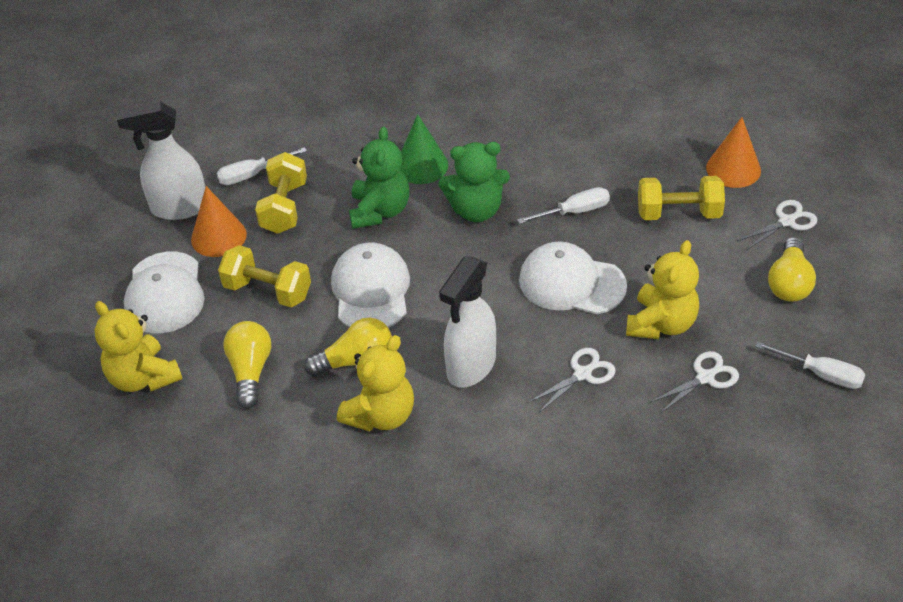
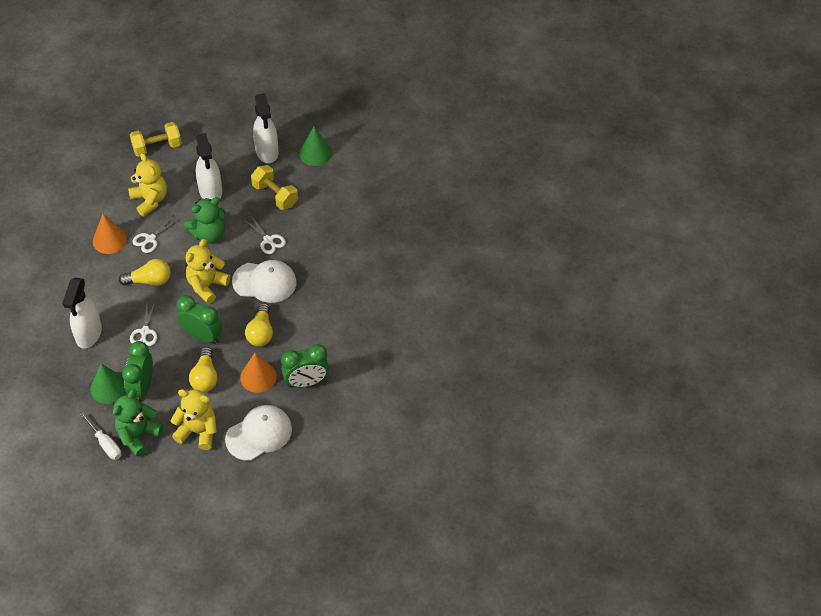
green clock: none = 0 -> [122,341,153,401] [177,295,222,344] [281,344,329,388] = 3
green cone: [400,114,448,184] = 1 -> [90,364,126,404] [299,127,332,166] = 2
white cap: [124,251,204,333] [331,243,410,328] [519,241,627,314] = 3 -> [225,405,292,461] [232,260,297,303] = 2
white screwdriver: [216,147,307,185] [517,187,610,224] [755,341,866,389] = 3 -> [80,412,121,460] = 1
white spray bottle: [117,102,205,220] [439,256,496,388] = 2 -> [62,277,102,348] [196,133,222,200] [253,93,278,163] = 3
yellow dumbbell: [218,245,311,307] [255,152,307,234] [638,176,725,220] = 3 -> [130,122,182,157] [251,165,298,210] = 2

